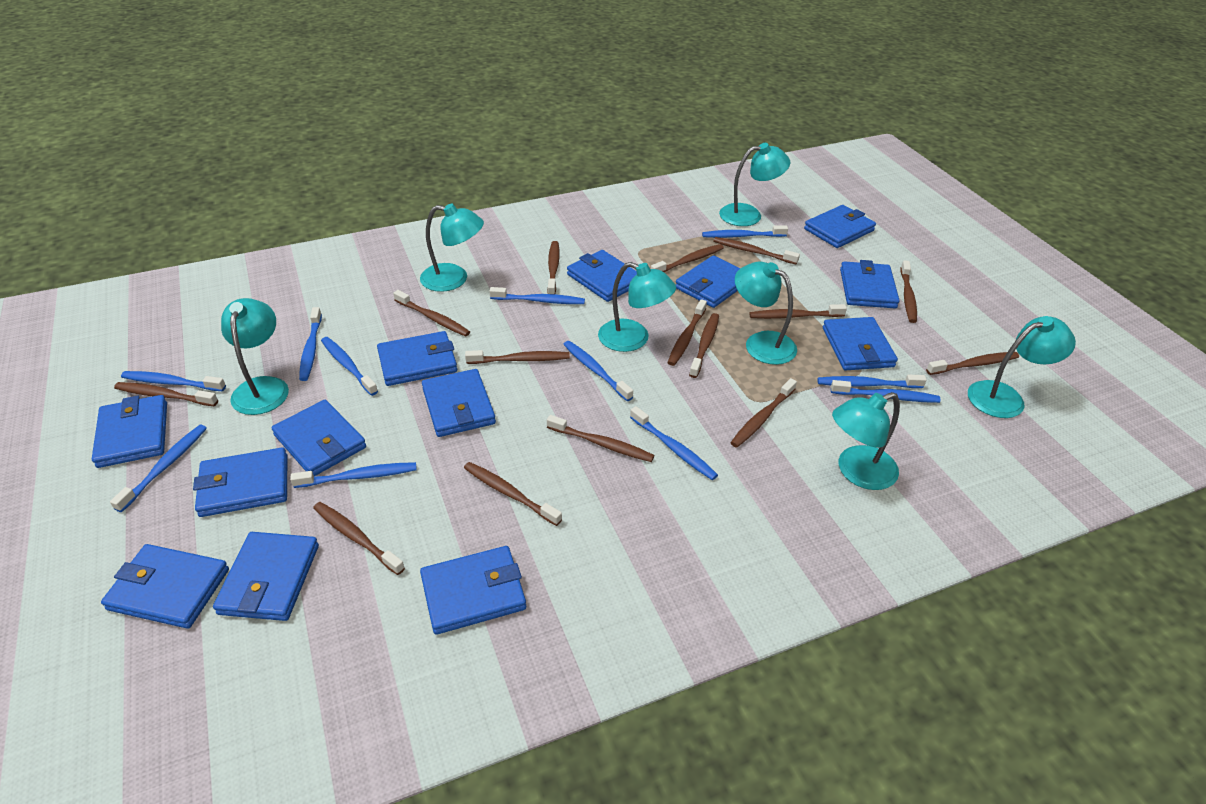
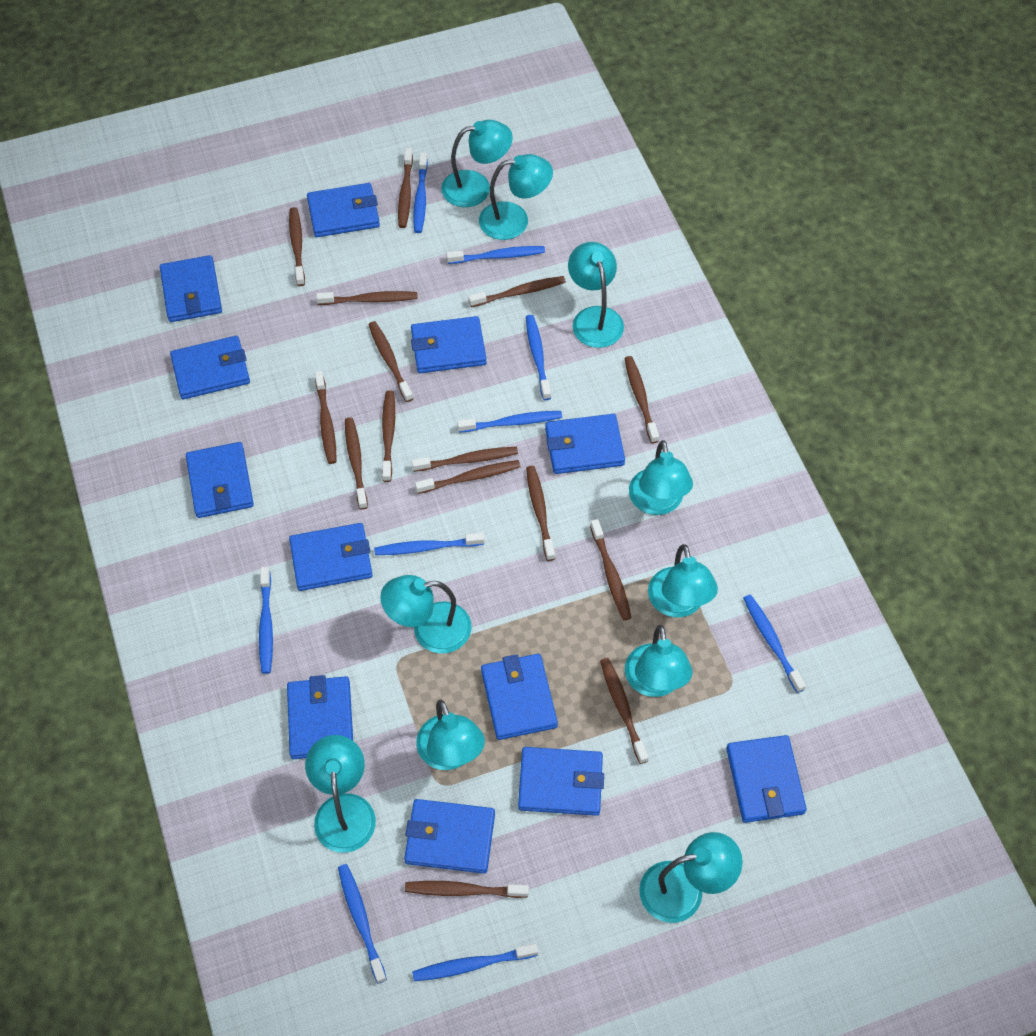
blue toothbrush: [110,425,207,512] [121,371,226,391] [290,462,417,488] [299,307,322,381] [321,337,378,396] [490,287,585,304] [563,341,633,401] [630,406,718,480] [702,225,788,238] [817,375,927,388] [831,380,940,403] = 11 -> [259,567,273,674] [338,864,387,984] [374,533,485,555] [412,943,538,981] [413,153,428,233] [446,246,545,264] [457,411,562,433] [526,315,551,400] [743,594,806,693] = 9
blue wallet: [92,395,167,468] [101,544,229,629] [193,447,288,517] [213,532,319,621] [271,400,366,476] [377,331,457,386] [420,546,526,635] [422,369,496,437] [567,250,637,302] [676,255,740,308] [804,205,876,248] [823,317,898,370] [840,260,900,308] = 13 -> [160,255,222,322] [170,336,250,399] [186,442,254,518] [287,675,353,759] [289,523,373,591] [307,183,380,237] [404,799,495,874] [411,316,487,373] [481,654,558,740] [518,747,604,816] [545,414,625,474] [726,735,807,823] = 12
turquoise lamp: [221,298,289,415] [420,204,484,292] [598,262,676,352] [719,143,790,226] [735,262,797,365] [832,392,900,490] [968,316,1076,418] = 7 -> [305,735,376,853] [381,575,471,654] [416,700,485,770] [441,120,513,207] [479,154,553,240] [568,242,624,348] [625,625,693,697] [629,440,693,515] [639,832,743,923] [648,544,718,617] = 10

